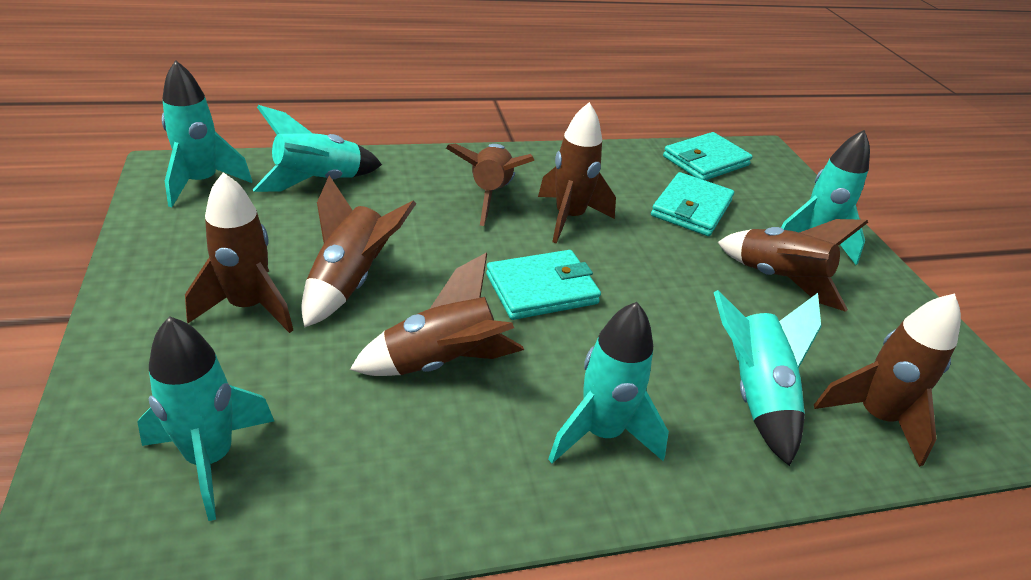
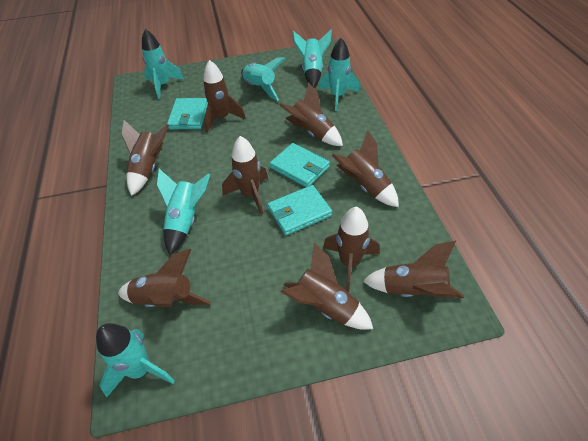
brown rocket: [185,172,293,333] [301,176,416,328] [350,252,524,376] [446,143,535,226] [538,102,616,243] [718,219,868,312] [814,293,961,467] = 7 -> [118,249,211,307] [122,120,169,196] [203,60,246,133] [222,136,268,215] [279,82,343,146] [281,243,373,330] [323,207,380,292] [331,130,399,207] [363,241,464,298] = 9

